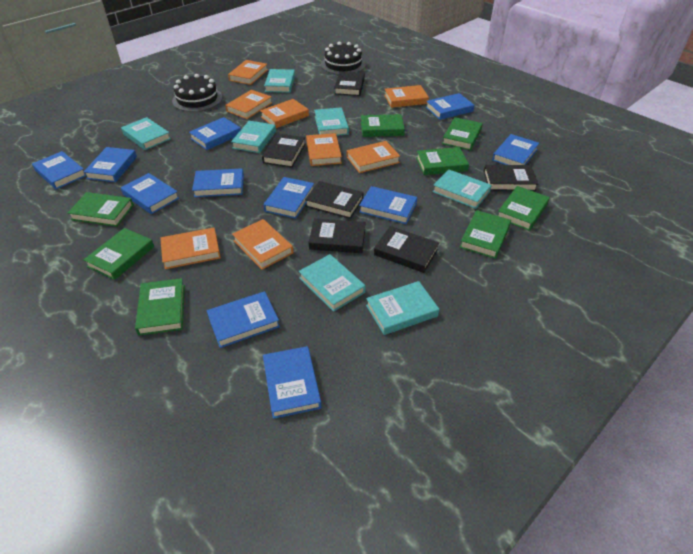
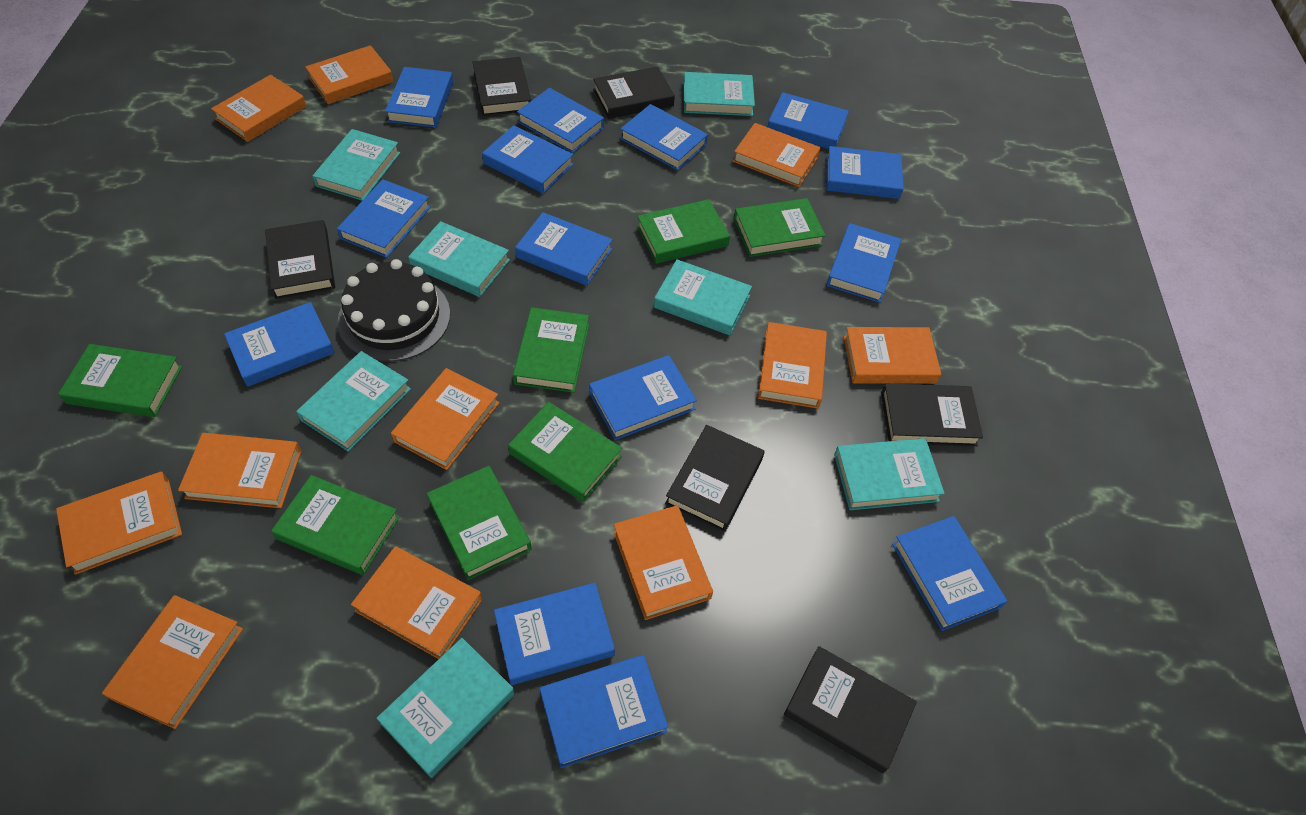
black cake: [172,74,222,112] [321,42,366,75] = 2 -> [337,259,450,362] = 1
blue book: [32,151,87,189] [84,147,137,182] [121,173,179,214] [189,117,241,150] [192,168,244,197] [207,291,280,348] [263,177,314,219] [263,346,322,419] [359,186,417,224] [426,93,474,120] [492,134,539,165] = 11 -> [224,302,335,387] [337,179,431,258] [385,67,453,128] [482,125,573,193] [494,583,615,685] [515,212,613,286] [517,88,604,153] [540,655,668,768] [589,355,697,440] [620,104,708,171] [768,92,849,149] [826,146,904,199] [826,223,901,303] [892,516,1007,631] = 14
green book: [68,192,134,227] [83,228,154,280] [135,278,185,336] [361,114,405,137] [416,147,469,175] [442,117,483,150] [460,210,511,259] [498,186,550,231] = 8 -> [58,344,182,417] [271,475,400,575] [427,466,532,580] [508,402,622,502] [513,307,589,393] [637,199,730,264] [734,198,826,257] = 7
orange book: [160,227,221,269] [225,90,272,119] [228,60,268,85] [232,219,293,270] [260,99,309,128] [306,133,342,166] [347,141,400,173] [384,85,429,108] = 8 -> [56,471,182,575] [102,595,243,729] [178,433,301,508] [211,75,306,142] [305,45,393,104] [351,546,482,659] [391,368,499,470] [614,505,713,620] [733,123,821,187] [758,322,827,409] [844,327,941,384] = 11

